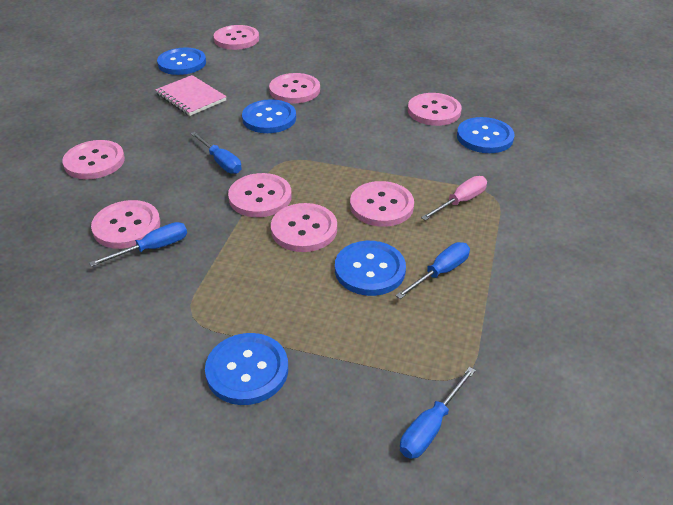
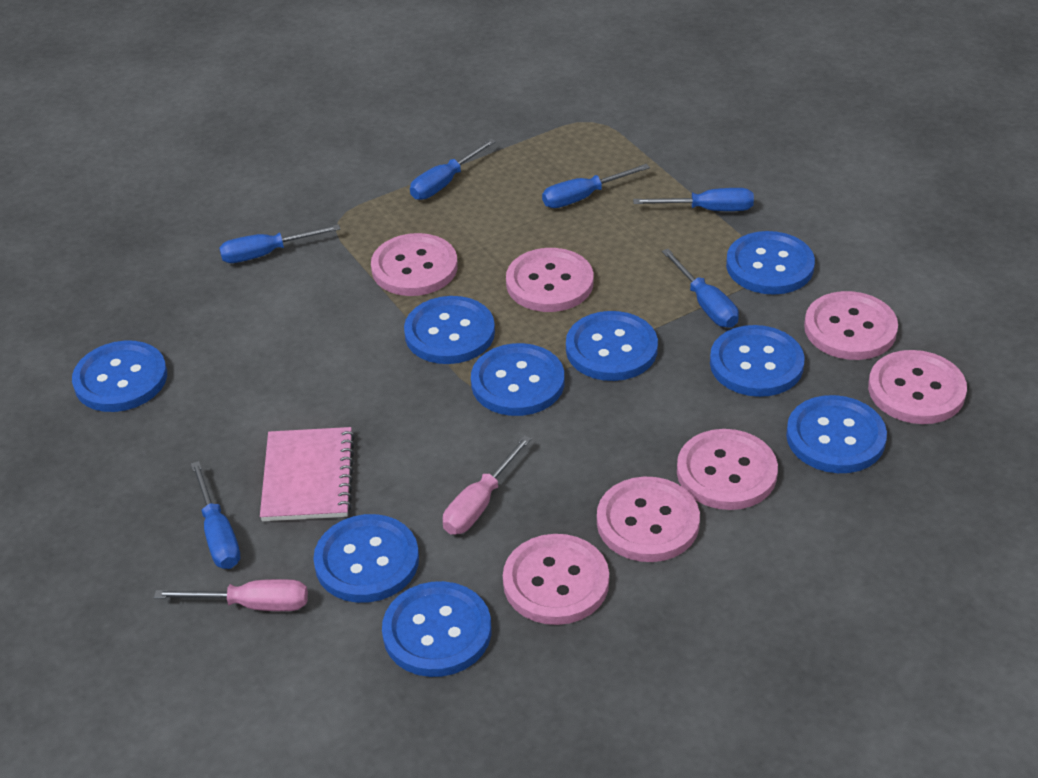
blue button: [157,47,206,75] [205,333,288,405] [242,99,296,133] [335,241,406,296] [457,117,515,153] = 5 -> [72,341,167,412] [313,514,419,603] [382,581,491,677] [404,296,495,364] [471,343,564,416] [566,311,658,381] [710,325,805,397] [726,231,815,295] [786,395,887,473] = 9
blue screwdriver: [89,222,187,267] [191,132,242,174] [396,242,470,299] [400,367,476,459] = 4 -> [191,461,240,569] [219,224,340,263] [410,139,496,200] [542,164,650,208] [633,188,754,211] [662,249,739,328] = 6
pink button: [62,140,125,179] [91,200,160,249] [214,25,259,50] [228,173,292,217] [269,73,320,103] [271,203,337,252] [350,181,414,227] [408,93,462,126] = 8 -> [371,233,458,296] [503,534,609,625] [506,248,593,312] [597,477,700,562] [677,429,778,510] [804,291,898,360] [868,350,967,424] = 7
pink screwdriver: [421,176,487,220] = 1 -> [154,579,308,611] [443,435,531,535] = 2

